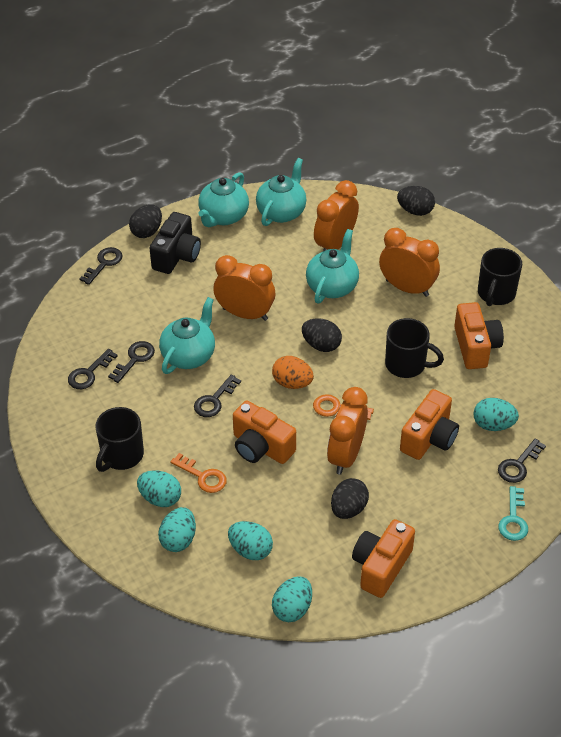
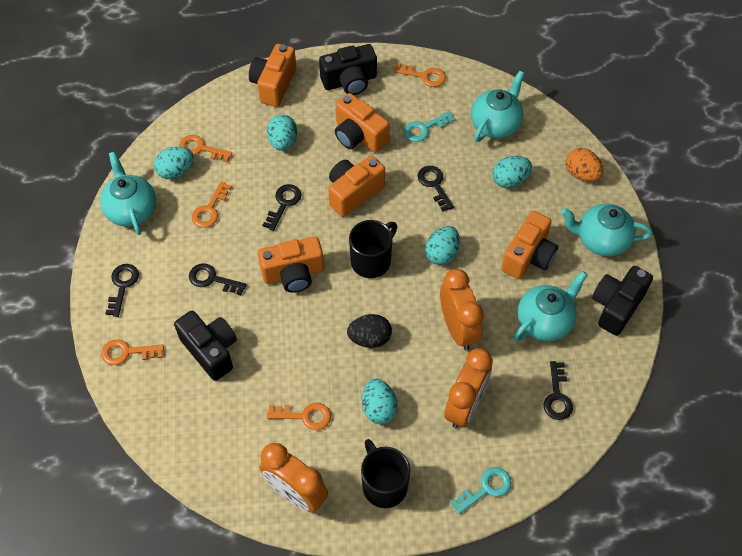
black camera: [149,212,201,274] = 1 -> [174,311,237,381] [319,44,377,95] [592,266,653,336] = 3
black egg: [129,204,162,238] [302,318,342,352] [331,478,369,519] [397,186,435,216] = 4 -> [347,314,392,348] = 1
black mug: [95,407,144,472] [385,318,444,378] [478,248,522,306] = 3 -> [349,220,397,278] [361,439,410,508] = 2
orange camera: [233,401,296,464] [352,519,415,598] [400,389,459,460] [454,302,504,369] = 4 -> [249,44,296,107] [258,237,324,293] [328,156,385,217] [335,93,390,153] [501,211,558,279] = 5
orange clock: [213,255,275,321] [314,180,359,251] [327,387,368,475] [379,228,440,297] = 4 -> [259,443,328,513] [440,269,484,350] [444,348,493,428] = 3
orange key: [170,453,227,493] [313,394,374,420] = 2 -> [101,339,164,365] [179,135,233,162] [192,181,232,228] [267,403,331,430] [394,63,446,87] = 5
turquoise key: [498,486,528,541] = 1 -> [404,111,455,142] [450,467,511,514] = 2

